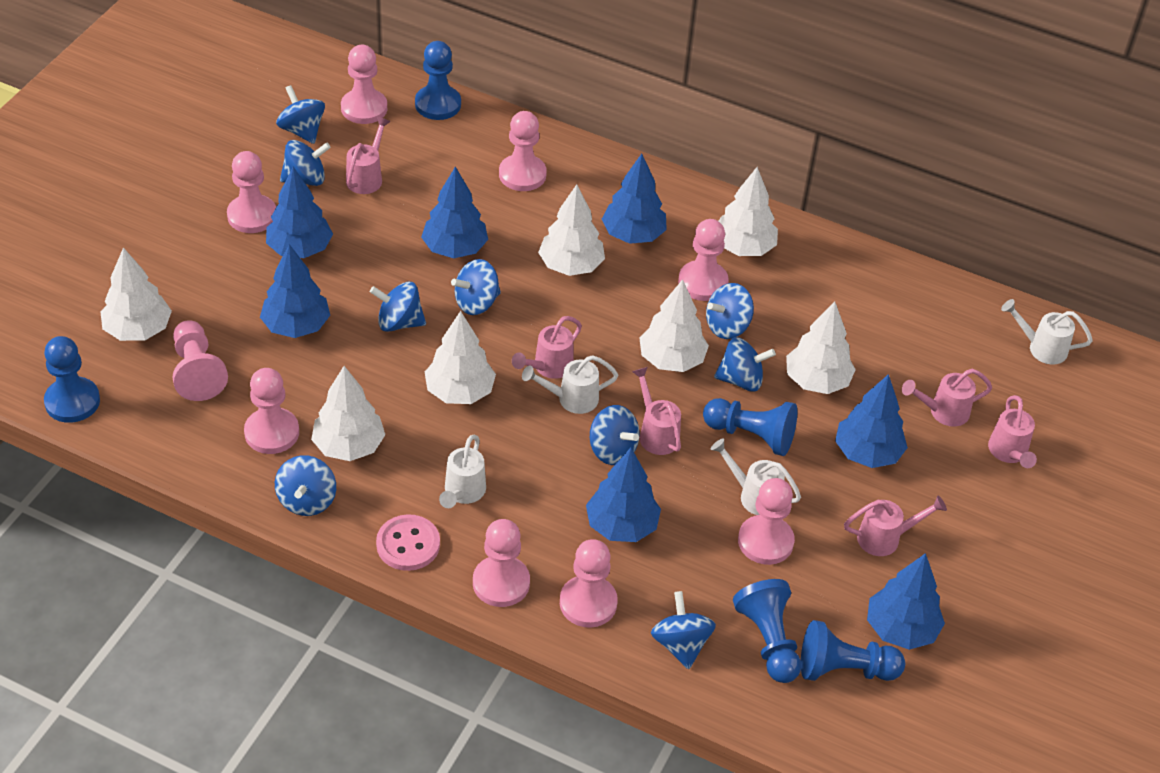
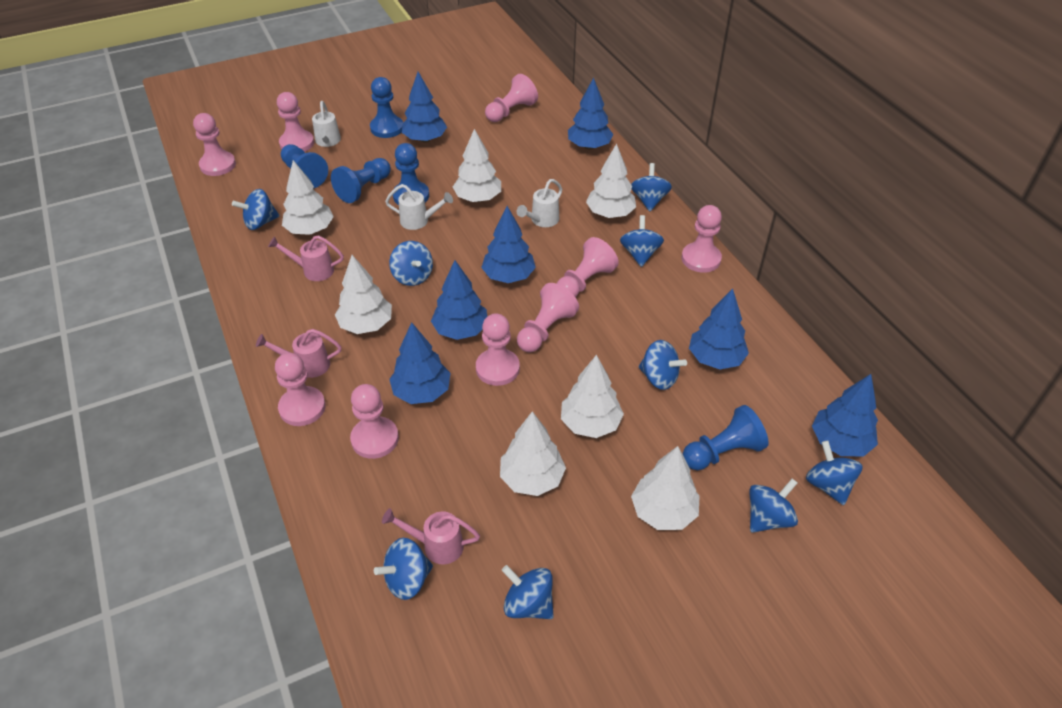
pink button: [376,514,440,571] = 1 -> none = 0
pink watering can: [346,117,391,194] [512,316,582,379] [632,367,681,455] [844,496,947,556] [902,369,992,427] [988,395,1037,468] = 6 -> [256,329,341,378] [268,235,344,281] [382,508,480,564] = 3
white watering can: [439,435,486,508] [522,355,618,414] [710,438,801,515] [1001,299,1093,365] = 4 -> [312,101,341,147] [385,184,453,230] [517,179,562,227] = 3

